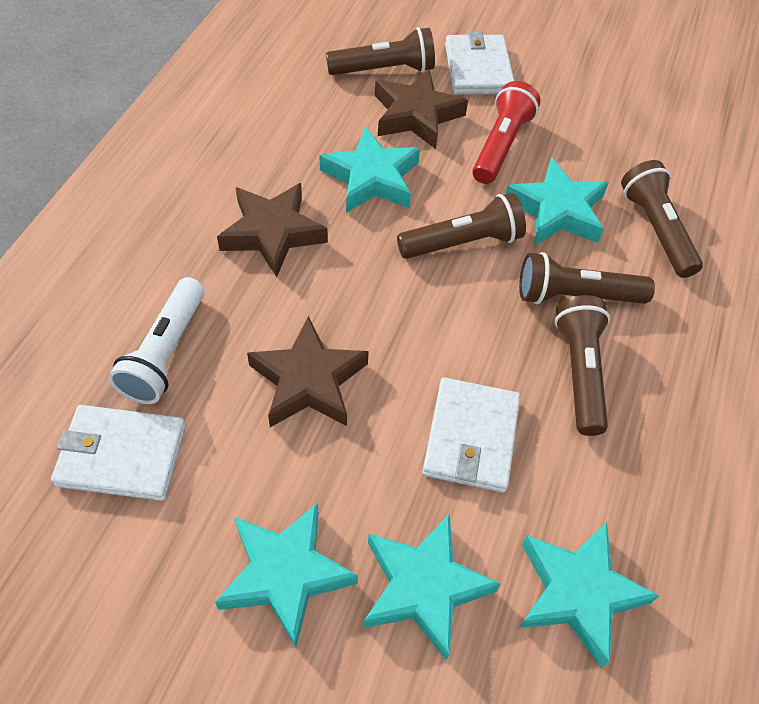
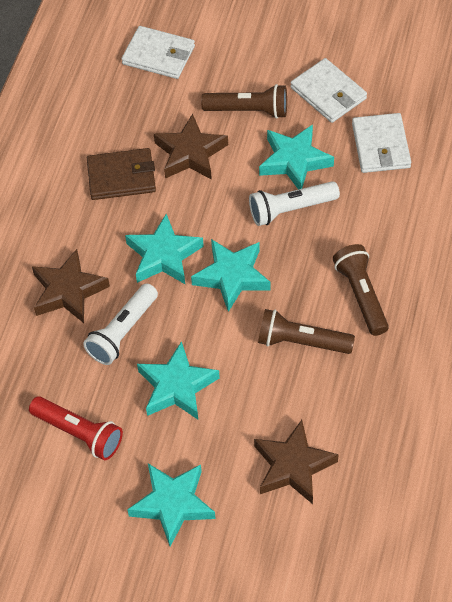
brown flashlight: [326,27,435,75] [397,193,526,259] [519,252,655,304] [555,295,610,436] [621,160,703,278] = 5 -> [201,84,287,119] [258,309,355,354] [333,244,389,336] = 3
brown wallet: none = 0 -> [87,148,156,200] = 1
white flashlight: [109,277,204,404] = 1 -> [83,283,158,365] [249,181,340,226] = 2

